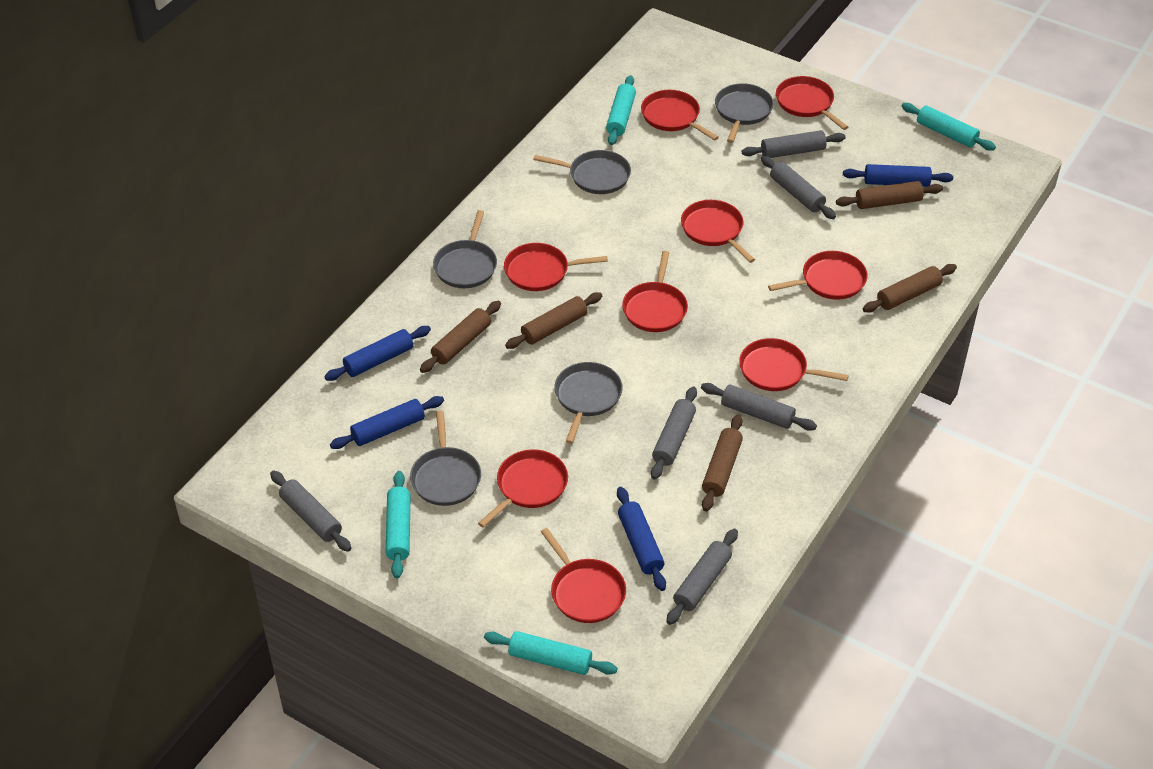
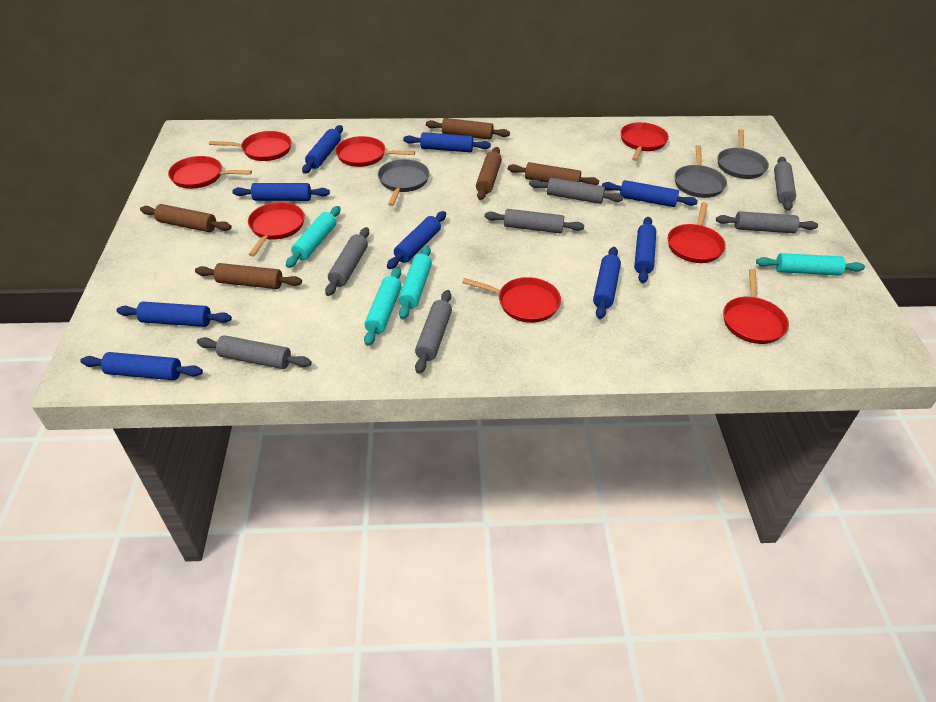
blue rolling pin: [324,326,431,381] [330,396,444,449] [617,487,666,591] [843,164,953,187] = 4 -> [81,352,203,380] [116,302,232,327] [232,183,330,201] [302,125,343,174] [387,211,446,269] [403,132,491,152] [593,247,621,319] [602,180,698,207] [634,217,656,283] = 9
grey pan: [410,411,481,506] [433,210,497,288] [533,150,631,194] [554,362,623,444] [715,83,773,143] = 5 -> [378,159,429,206] [674,145,727,198] [717,129,769,179] = 3
grey rolling pin: [270,471,352,552] [651,387,697,480] [666,529,738,625] [701,383,817,431] [742,130,846,158] [761,155,836,219] = 6 -> [197,335,312,369] [325,227,369,296] [415,290,452,374] [485,209,584,233] [529,178,623,204] [716,211,818,233] [774,157,796,211] = 7
red pan: [478,449,568,528] [504,243,608,291] [541,528,626,623] [622,251,688,332] [641,90,719,141] [681,200,755,263] [739,338,849,391] [768,251,868,300] [776,76,848,130] = 9 -> [168,156,252,189] [209,131,292,161] [248,202,305,257] [335,136,415,167] [462,277,561,323] [620,122,669,161] [668,202,726,263] [723,269,789,344] = 8

